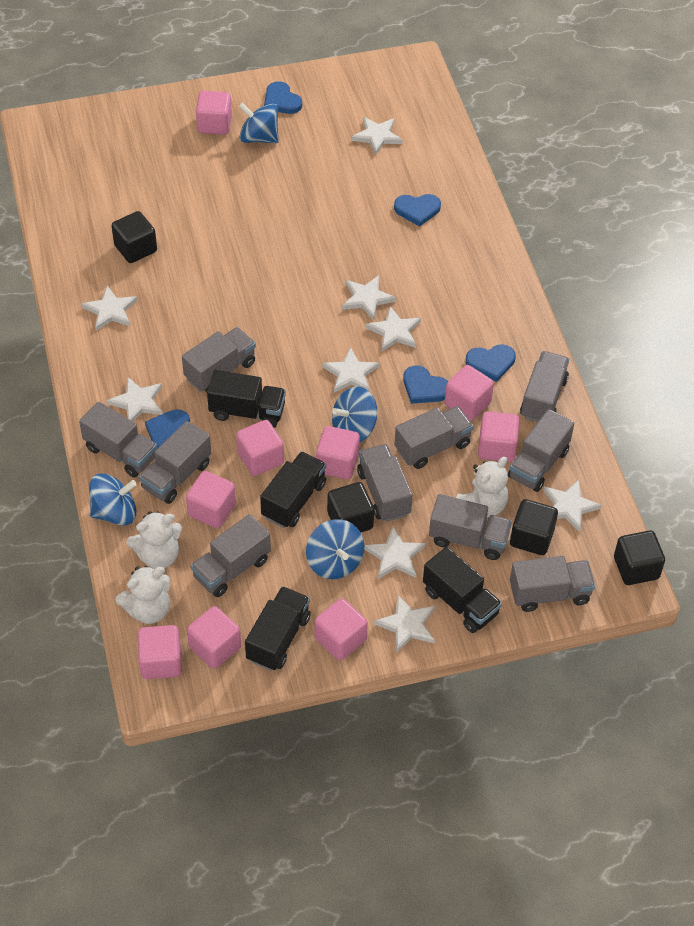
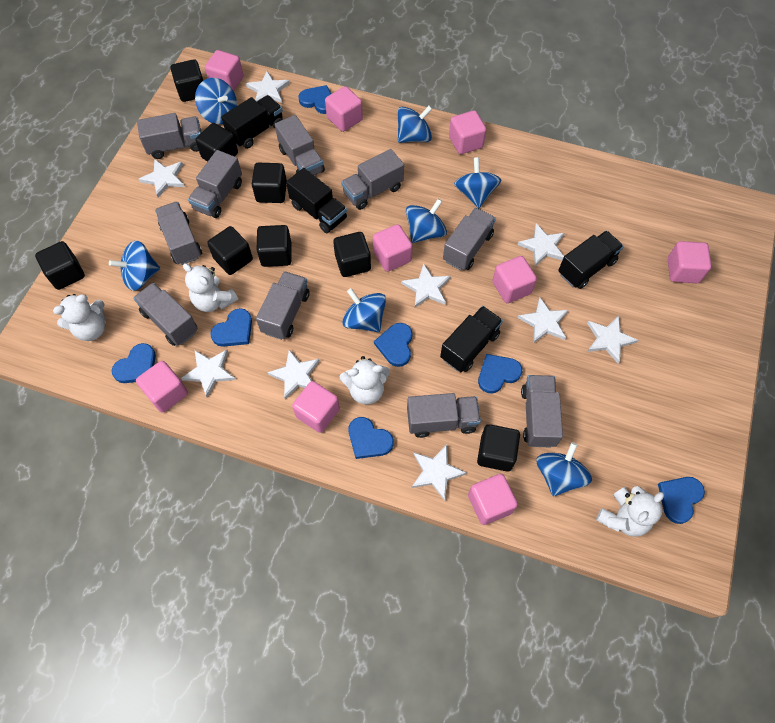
black cube: [111,211,157,263] [327,482,374,532] [510,499,558,555] [614,530,665,585] = 4 -> [35,241,85,290] [171,59,203,102] [195,123,238,162] [207,226,253,275] [252,163,287,203] [257,225,291,267] [333,232,371,277] [477,424,520,471] = 8
blue heart: [145,409,190,449] [264,81,302,114] [394,194,441,227] [403,366,448,404] [466,344,516,382] = 5 -> [112,343,156,383] [210,308,252,347] [298,85,331,114] [349,417,394,459] [374,323,412,367] [478,354,522,394] [658,477,705,524] = 7
blue spinning top: [89,474,137,526] [239,102,278,143] [306,519,364,579] [332,386,377,442] = 4 -> [109,241,160,291] [195,78,237,124] [343,288,386,332] [397,105,433,143] [406,199,447,243] [454,157,501,208] [536,442,592,496] = 7
white teddy bear: [116,566,170,624] [126,511,182,569] [456,457,508,517] = 3 -> [53,294,106,341] [183,263,238,312] [340,356,390,404] [596,486,664,537] = 4

